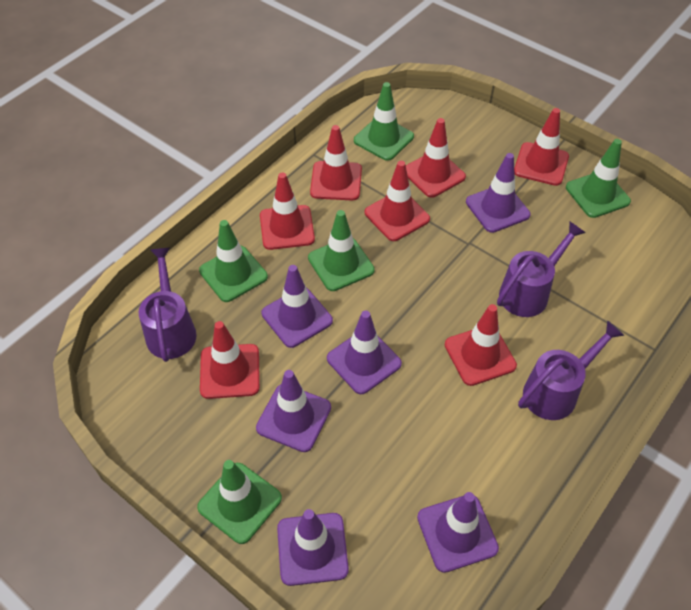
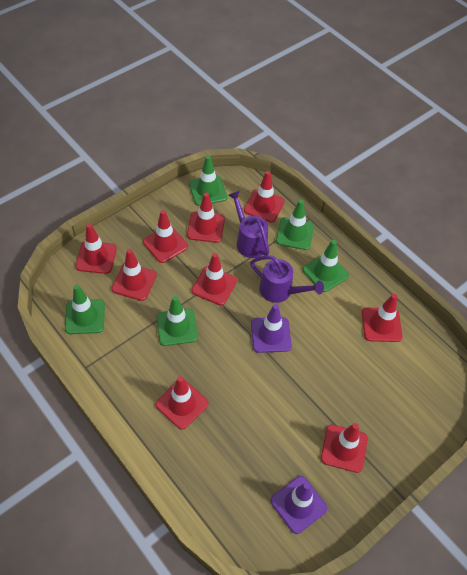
purple traffic cone: [256,370,331,452] [262,265,333,348] [277,509,349,586] [327,311,402,394] [417,492,499,573] [466,153,531,233] = 6 -> [251,304,292,353] [270,476,328,534] = 2
purple watering can: [138,247,197,362] [497,221,586,317] [518,321,624,420] = 3 -> [229,191,270,258] [250,255,324,303] = 2
red traffic cone: [200,321,260,399] [260,172,315,250] [310,125,362,200] [365,161,430,241] [406,118,466,198] [445,304,517,386] [514,108,569,186] = 7 -> [75,223,117,274] [111,249,157,301] [143,210,188,263] [155,376,209,430] [187,193,225,243] [192,253,237,305] [244,171,285,223] [321,423,368,473] [362,294,403,342] = 9

